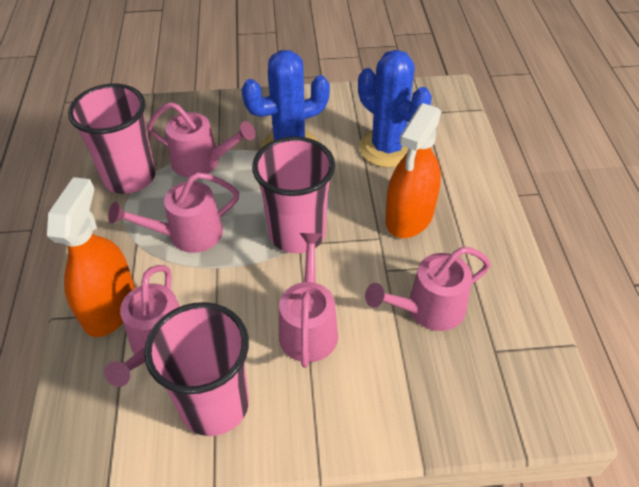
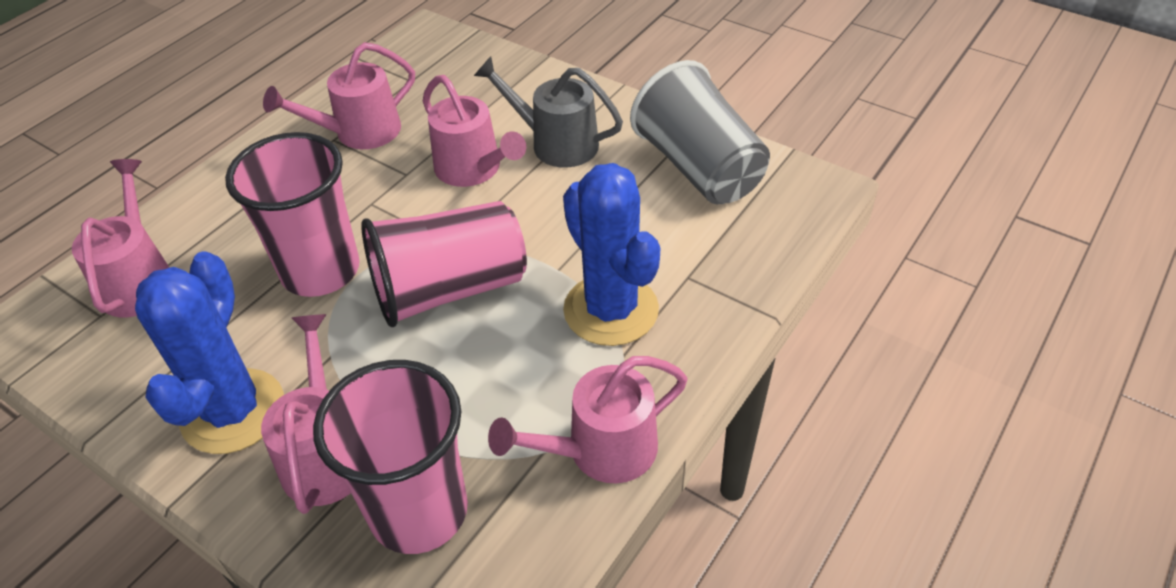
grey cup: none = 0 -> [630,60,770,204] = 1
grey watering can: none = 0 -> [474,57,623,168] = 1
orange spray bottle: [47,177,135,337] [385,103,441,238] = 2 -> none = 0

